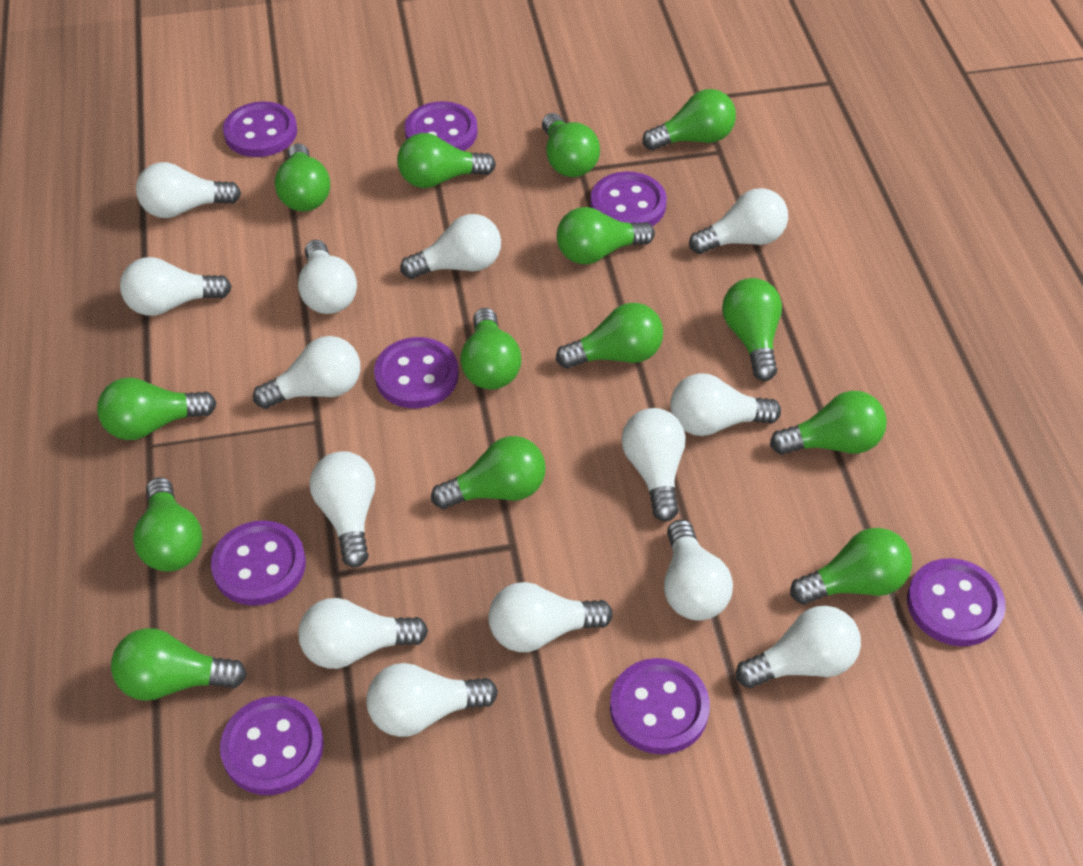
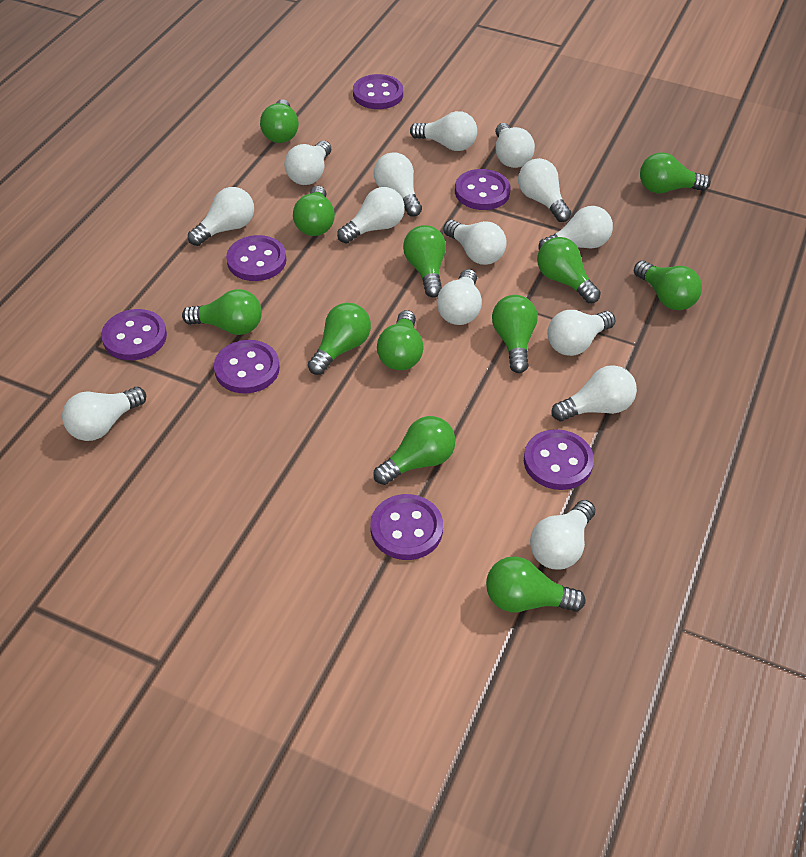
green light bulb: [97,377,217,440] [111,628,247,701] [133,477,203,572] [275,144,330,212] [397,133,496,188] [431,436,546,509] [460,308,522,389] [542,113,600,177] [556,303,663,369] [557,207,655,264] [642,89,736,151] [722,278,782,381] [770,391,887,455] [790,528,912,604] = 14 -> [182,289,262,335] [260,99,299,143] [293,186,335,236] [308,303,371,375] [373,416,455,485] [377,310,424,370] [403,225,446,298] [486,556,586,612] [492,295,538,373] [537,237,601,303] [634,260,702,310] [640,152,711,193] = 12
purple button: [211,520,306,606] [220,696,324,795] [223,101,297,157] [374,337,459,408] [405,101,478,151] [590,171,667,226] [610,658,710,754] [907,558,1006,646] = 8 -> [101,309,167,360] [214,340,280,393] [226,235,286,281] [353,74,403,109] [370,494,443,560] [455,169,511,210] [524,429,594,490] = 7

